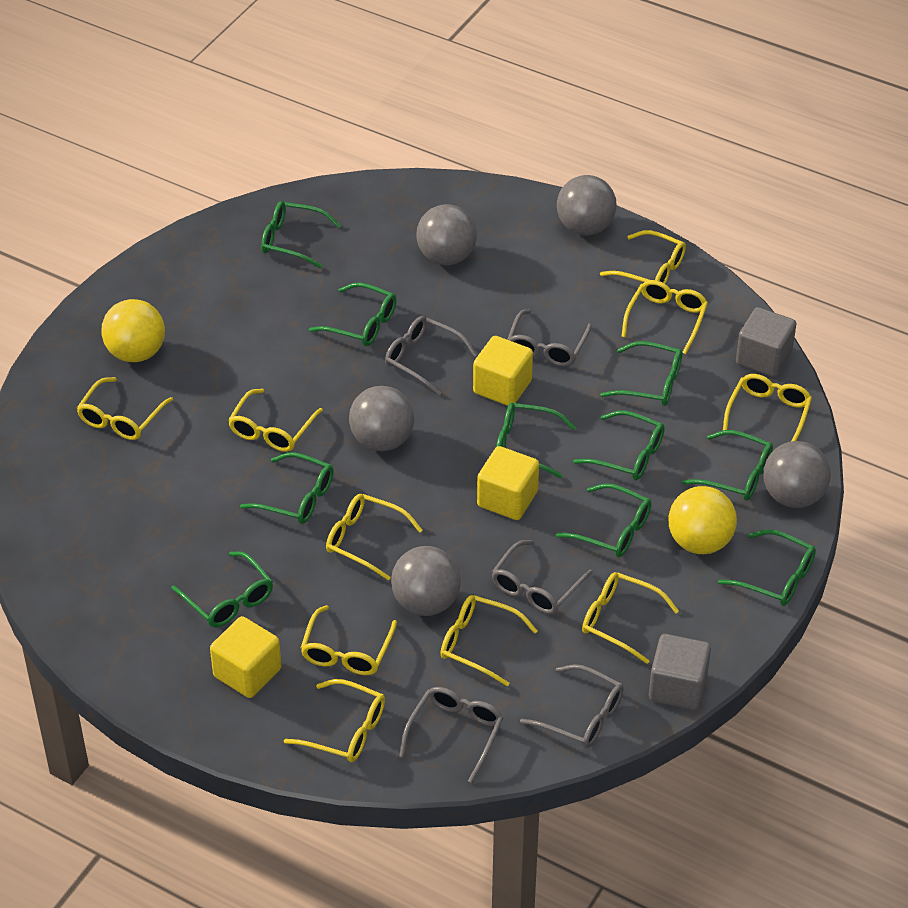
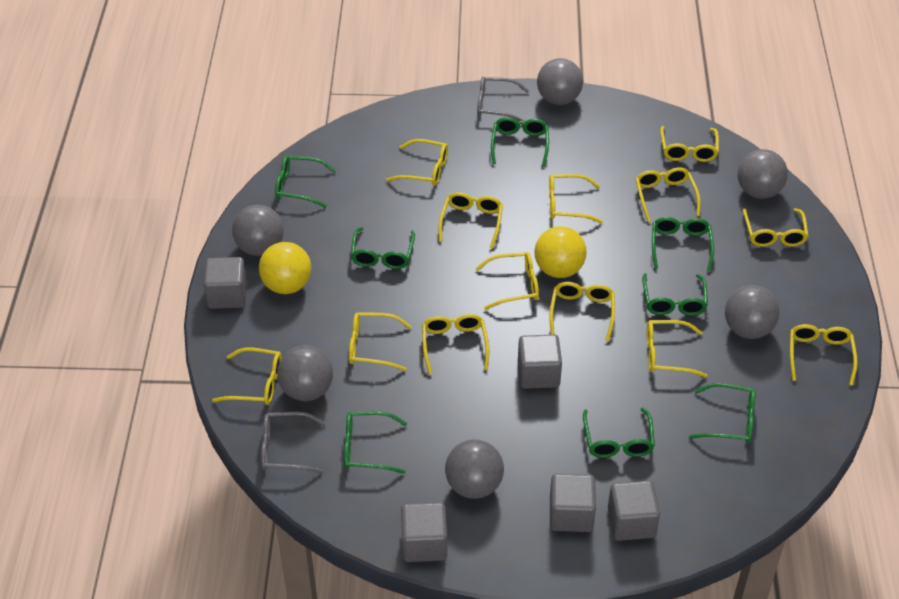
green glasses: [171,551,273,627] [240,452,333,524] [261,201,341,268] [309,283,397,346] [496,403,576,478] [556,483,651,557] [573,411,665,480] [600,341,682,406] [682,430,773,500] [718,529,816,606] = 10 -> [275,155,336,207] [344,411,408,474] [351,227,415,269] [491,117,549,167] [583,408,655,458] [642,273,708,316] [652,217,714,271] [689,383,756,444] = 8
grey ball: [349,386,414,451] [391,546,461,616] [416,204,477,265] [557,175,616,235] [763,441,831,508] = 5 -> [232,205,284,256] [277,345,333,401] [445,439,504,499] [537,58,583,105] [725,285,780,339] [738,149,788,199] = 6
grey cube: [649,634,711,710] [736,307,796,377] = 2 -> [203,257,247,309] [401,502,447,562] [518,334,562,389] [550,474,596,532] [608,481,660,541] = 5
grey glasses: [385,316,477,395] [399,687,503,783] [492,540,593,614] [507,309,592,366] [520,664,624,748] = 5 -> [261,412,326,473] [477,77,529,122] = 2
yellow cube: [210,616,281,698] [473,336,533,406] [477,446,539,520] = 3 -> none = 0
yellow glasses: [77,377,173,440] [228,389,323,452] [284,679,385,762] [301,605,397,675] [326,494,422,581] [440,595,538,687] [582,572,679,664] [600,230,686,284] [621,280,708,354] [723,374,812,441] = 10 -> [212,347,282,405] [349,312,411,371] [386,139,448,186] [422,314,489,374] [439,192,503,249] [475,252,539,310] [549,174,603,224] [549,282,615,341] [636,167,701,222] [647,320,707,378] [660,126,719,162] [743,208,809,247] [790,324,858,386] = 13

